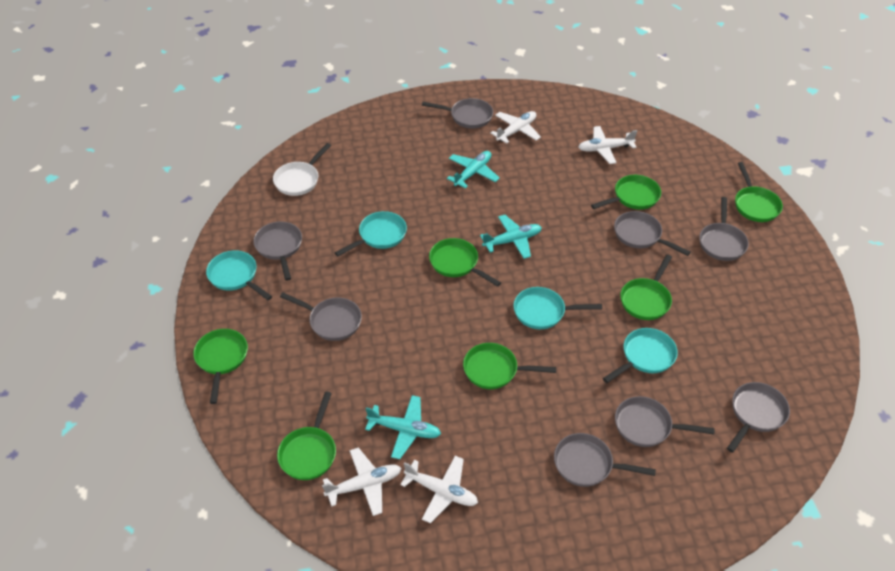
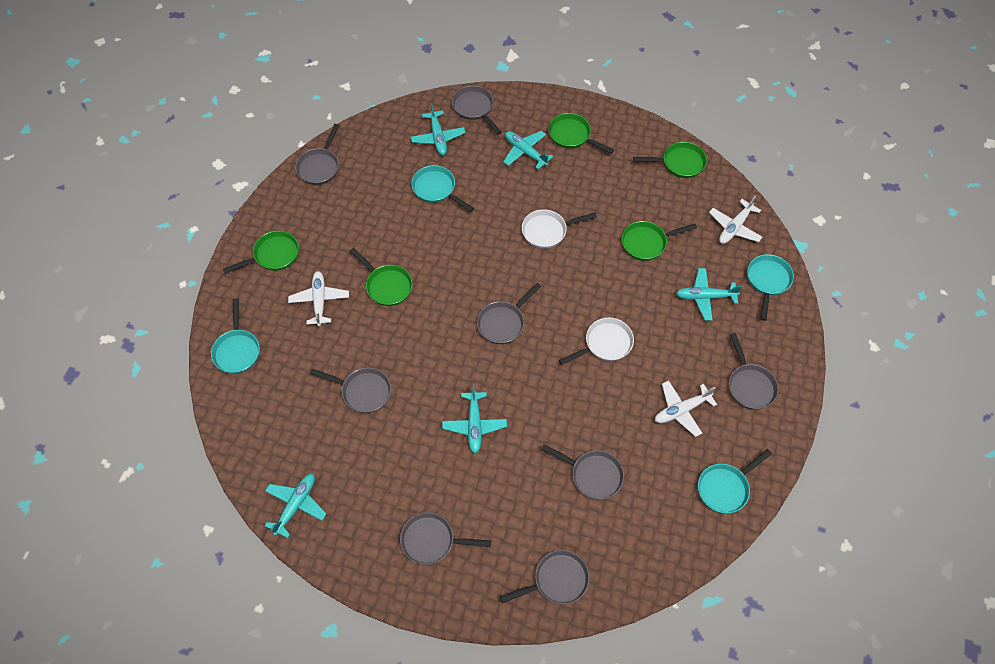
green pan: [193,329,248,404] [277,391,336,480] [429,238,501,287] [463,343,556,389] [591,175,661,210] [620,255,672,320] [735,162,783,222] = 7 -> [223,231,299,273] [350,248,413,306] [549,113,614,154] [622,221,697,261] [633,142,707,178] = 5
turquoise plane: [365,395,441,459] [447,151,500,189] [480,215,542,259] = 3 -> [265,474,327,538] [411,103,466,155] [442,385,507,453] [503,131,553,169] [676,268,742,321] = 5
white pan: [273,143,331,196] = 1 -> [522,209,597,249] [559,318,634,365] = 2
white plane: [322,447,401,516] [400,456,478,523] [491,111,541,143] [578,126,637,164] = 4 -> [288,271,349,326] [655,381,717,437] [709,196,762,244] = 3

